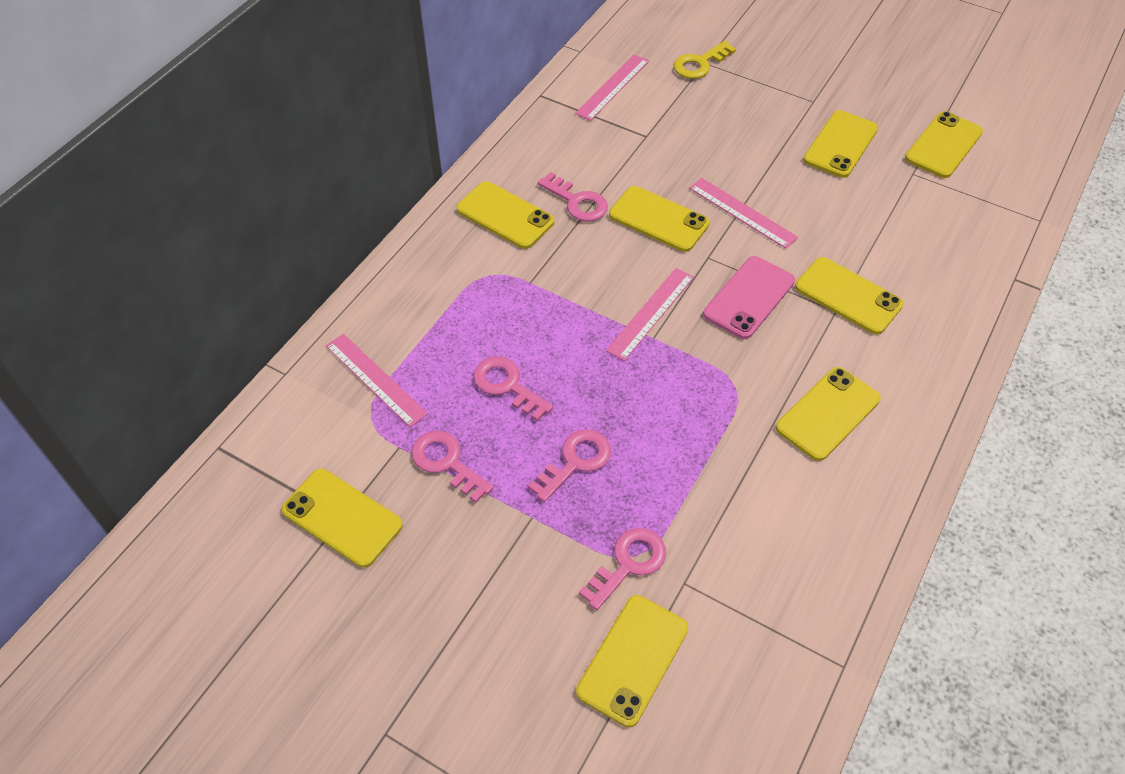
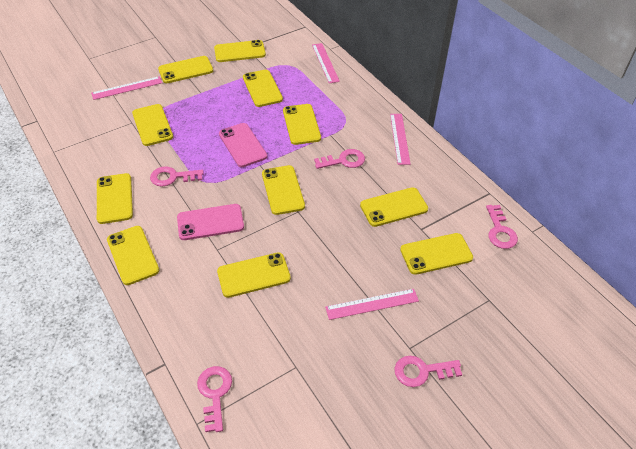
pink phone: [703,256,795,339] = 1 -> [177,204,244,240] [219,123,267,167] = 2
yellow key: [673,41,736,79] = 1 -> none = 0
yellow phone: [282,469,403,568] [456,181,554,249] [576,595,688,727] [609,186,710,252] [776,367,881,461] [795,257,903,334] [803,110,878,178] [905,111,983,178] = 8 -> [97,173,133,224] [107,226,159,285] [132,104,173,146] [158,56,213,83] [214,40,266,62] [217,252,291,298] [243,70,283,107] [262,165,305,215] [283,104,321,145] [360,187,428,227] [400,233,473,275] = 11

